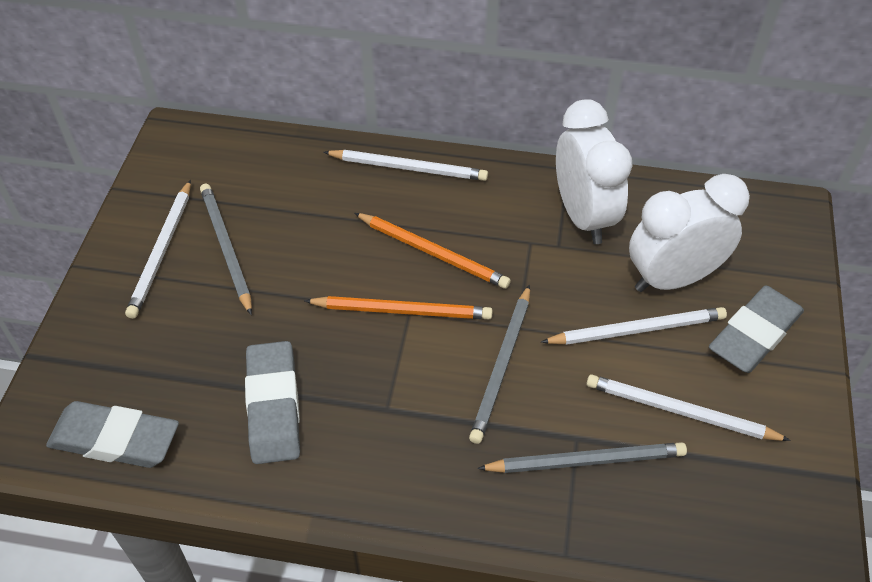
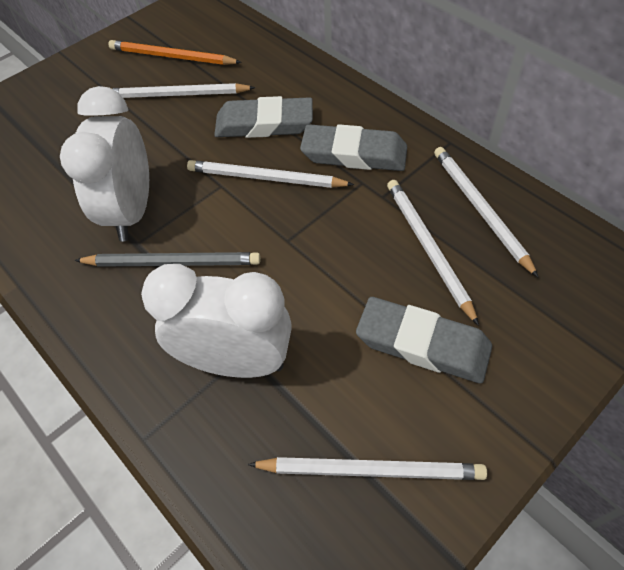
grey pencil: [200,183,252,315] [469,285,530,444] [477,442,687,473] = 3 -> [74,252,261,267] = 1
orange pencil: [304,296,493,319] [355,213,511,289] = 2 -> [108,40,242,65] = 1
white pencil: [125,180,191,319] [324,150,488,181] [541,307,727,345] [586,374,791,441] = 4 -> [111,83,255,98] [187,160,354,188] [247,457,487,480] [387,180,479,326] [434,147,539,278] = 5

